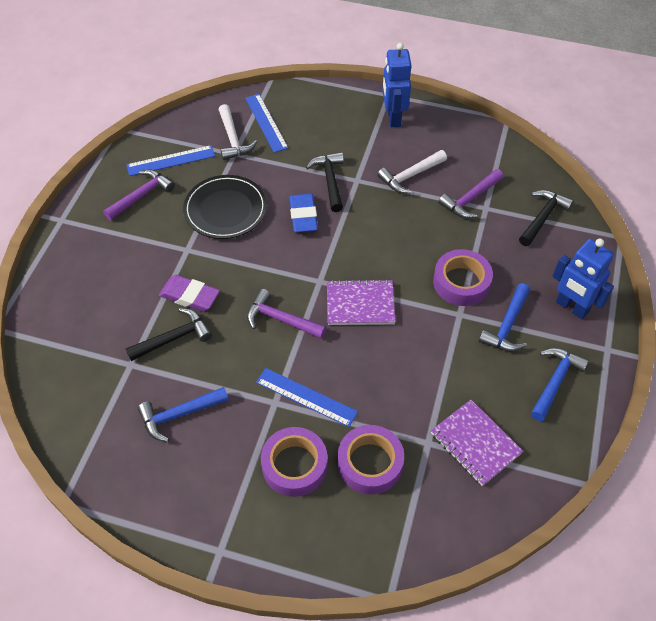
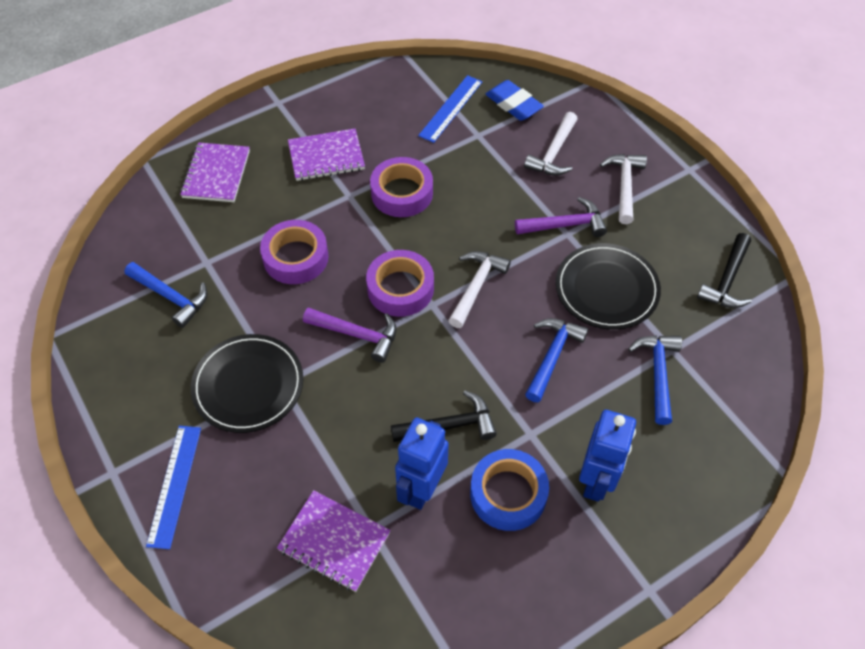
black hammer: [125,308,212,361] [306,152,344,212] [519,190,574,246] = 3 -> [391,390,497,442] [697,233,752,308] = 2
black plate: [183,175,267,239] = 1 -> [191,334,303,433] [556,243,661,330] = 2
blue ruler: [127,145,215,176] [245,94,288,153] [256,368,358,427] = 3 -> [146,426,201,549] [418,75,483,143] = 2
blue tape: none = 0 -> [470,449,549,531] = 1
purple eraser: [159,275,220,312] = 1 -> none = 0
purple hammer: [103,170,175,221] [247,289,326,339] [438,169,504,218] = 3 -> [303,308,396,363] [515,197,607,237] = 2
purple notebook: [327,279,396,325] [431,400,523,486] = 2 -> [180,142,250,202] [277,490,391,592] [288,128,365,181] = 3
white hammer: [219,104,257,160] [377,150,447,194] = 2 -> [448,251,511,328] [524,112,578,175] [600,154,647,224] = 3

